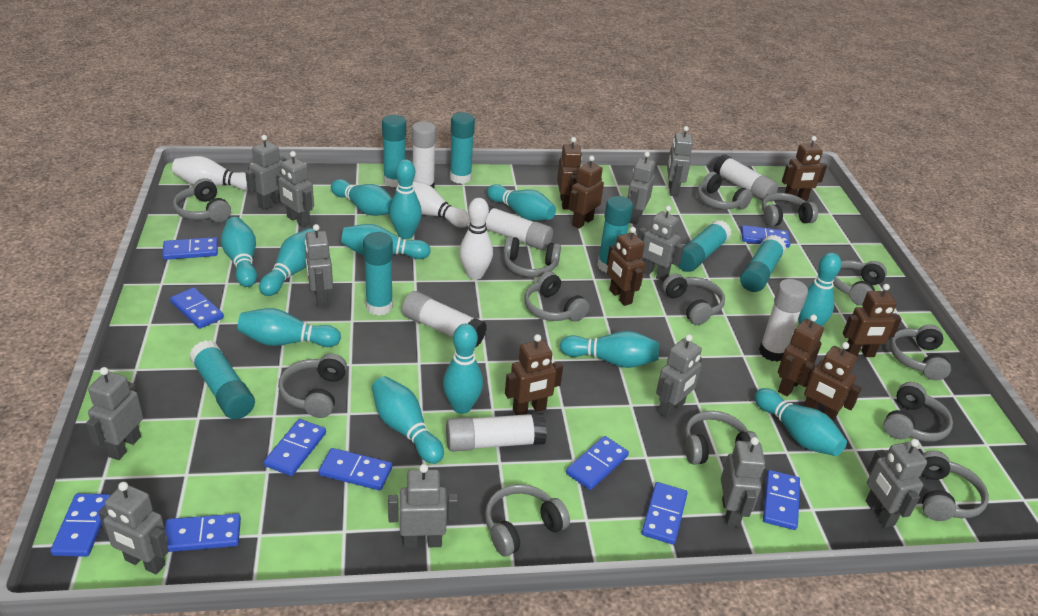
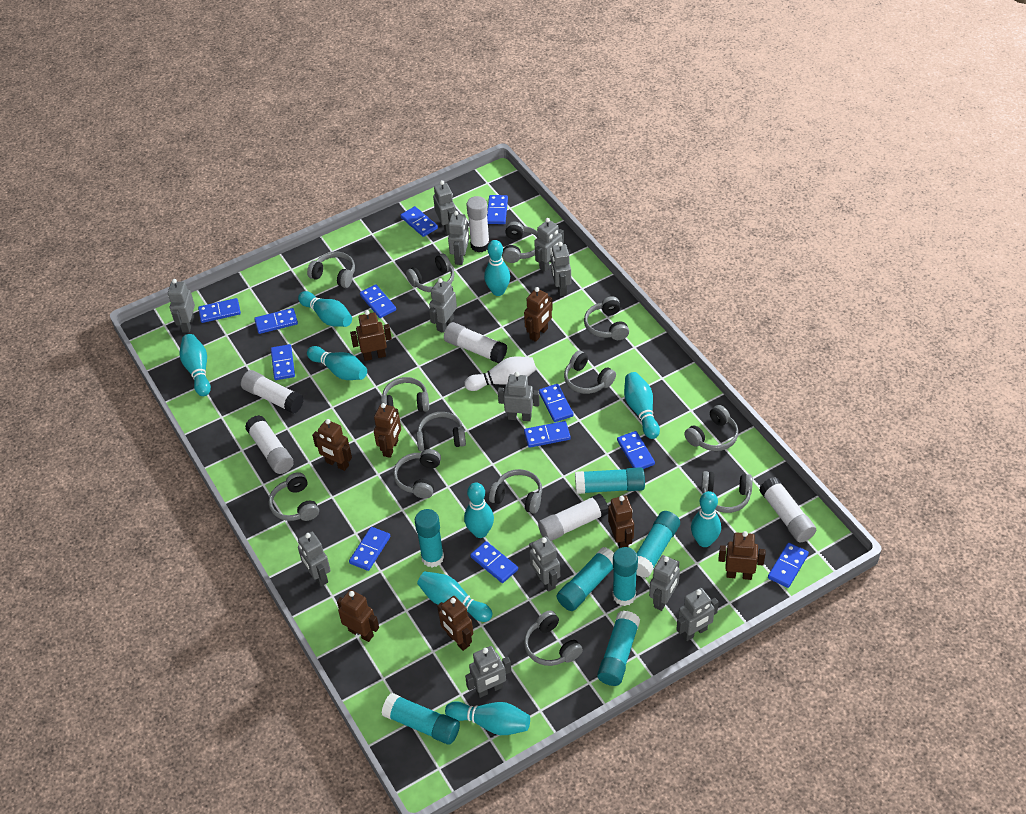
blue domino: [50,493,110,557] [162,237,218,260] [165,513,241,552] [170,287,224,329] [264,419,326,476] [319,448,392,490] [566,436,629,490] [642,482,688,545] [741,225,790,248] [763,470,800,530] = 10 -> [198,298,241,323] [254,308,298,334] [271,344,295,380] [349,527,390,571] [360,284,396,318] [400,206,438,237] [470,541,518,583] [487,195,508,224] [524,421,571,448] [539,384,574,422] [617,431,655,469] [768,543,809,588] = 12
turquoise bowling pin: [221,217,257,287] [237,308,341,347] [259,228,315,296] [331,179,393,216] [341,224,431,259] [372,376,444,464] [389,159,422,239] [443,324,483,414] [487,184,556,221] [560,331,659,368] [755,388,847,456] [798,253,841,326] = 12 -> [180,334,211,396] [298,291,352,327] [307,346,367,380] [417,571,492,622] [445,701,530,735] [464,483,494,538] [484,240,510,296] [624,372,660,439] [691,491,721,547] = 9
white bowling pin: [172,156,248,191] [396,181,470,227] [459,198,493,280] = 3 -> [464,357,537,391] = 1

